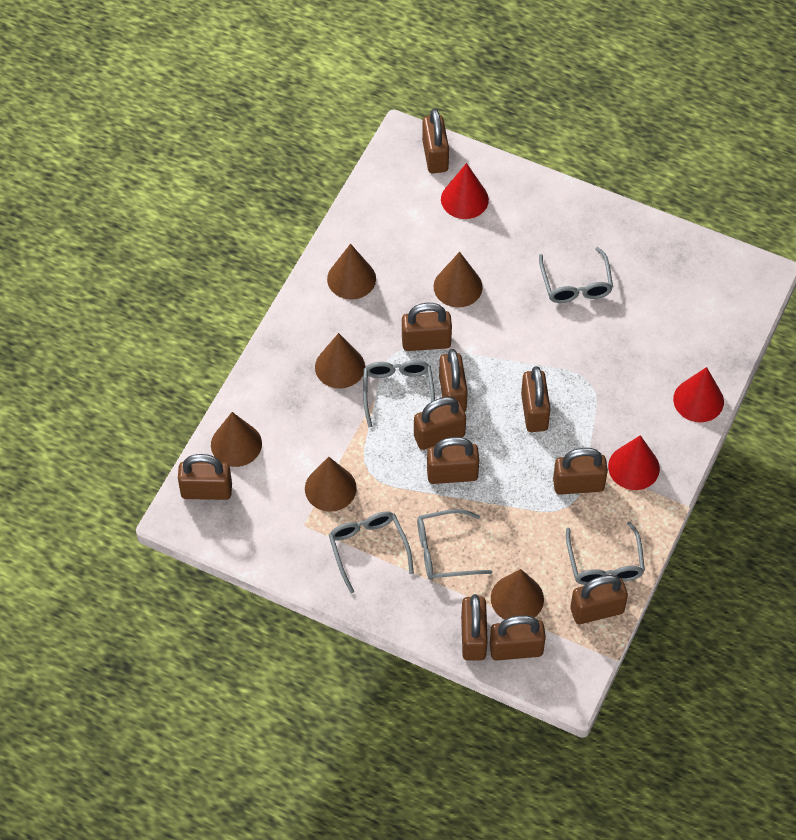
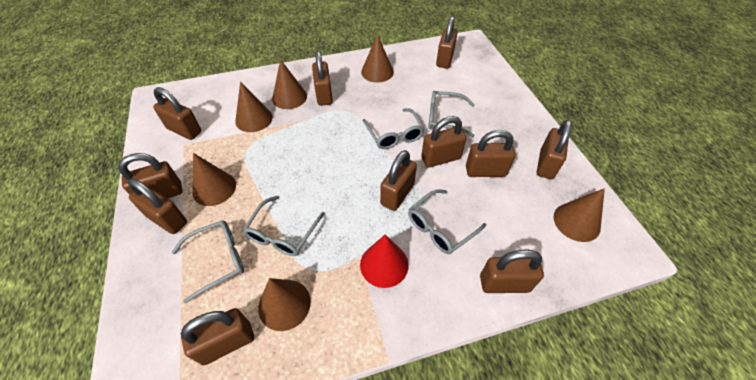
red cone: [441,163,489,219] [608,435,660,490] [673,367,724,422] = 3 -> [360,234,409,288] = 1

